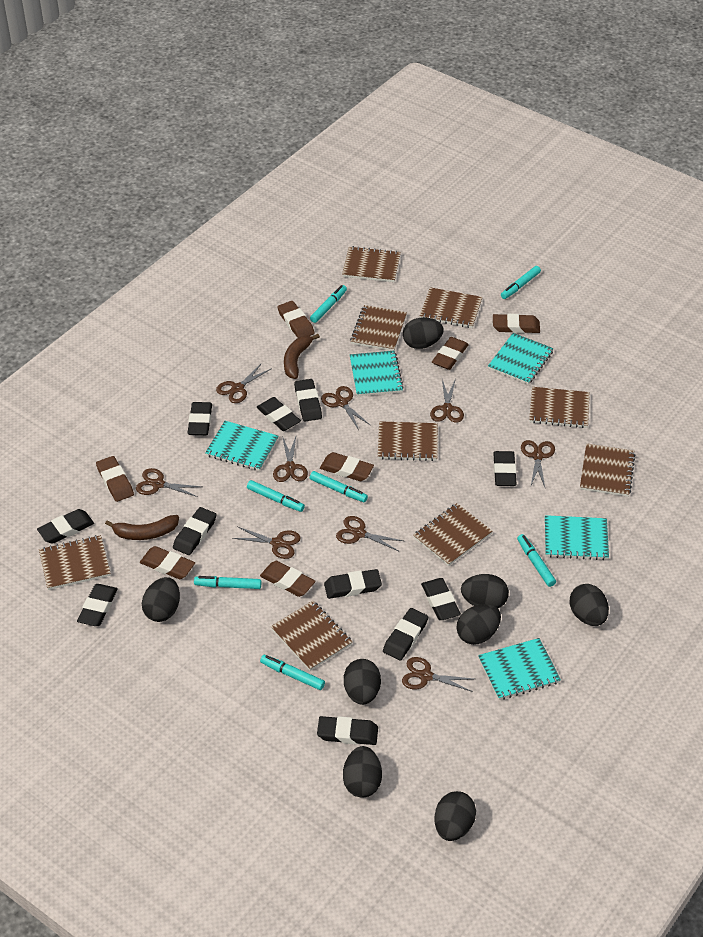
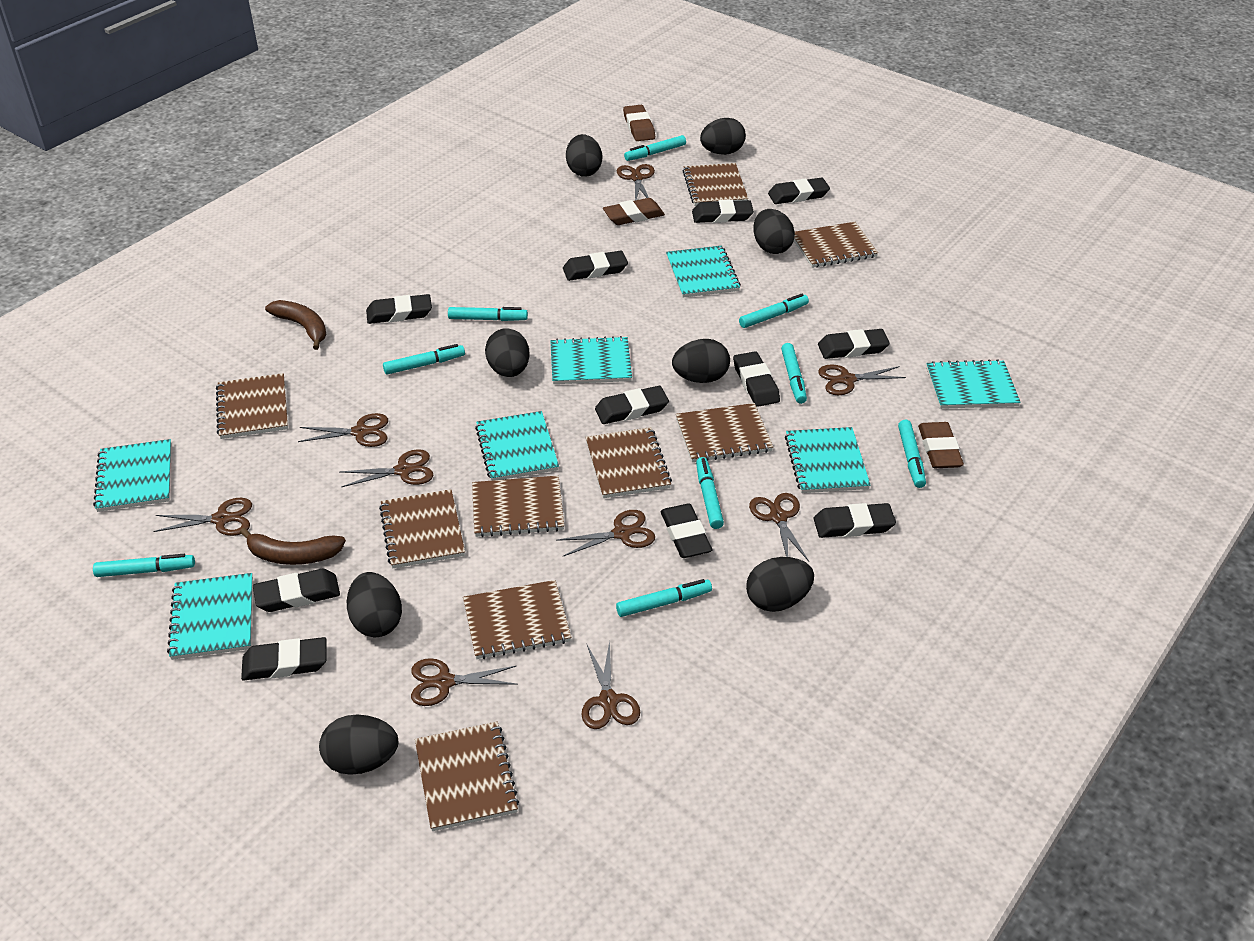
brown eraser: [96,456,134,502] [140,546,195,579] [260,561,316,597] [278,301,315,338] [320,452,374,481] [432,337,469,370] [493,314,540,333] = 7 -> [603,198,665,225] [623,105,655,141] [918,422,964,468] = 3
turquoise marker: [194,576,261,589] [247,480,305,512] [260,655,325,690] [310,285,347,323] [310,471,368,502] [501,266,541,299] [517,534,556,587] = 7 -> [93,554,195,577] [383,344,465,375] [448,307,528,321] [616,579,712,617] [624,135,686,161] [696,457,724,529] [739,294,809,328] [781,343,807,404] [898,420,926,488] = 9
turquoise notebook: [205,421,278,471] [350,351,404,396] [478,638,561,700] [488,333,554,385] [545,515,609,560] = 5 -> [93,439,171,512] [167,573,253,660] [475,411,559,481] [550,336,632,384] [666,245,741,298] [785,427,870,493] [926,359,1021,409] = 7

